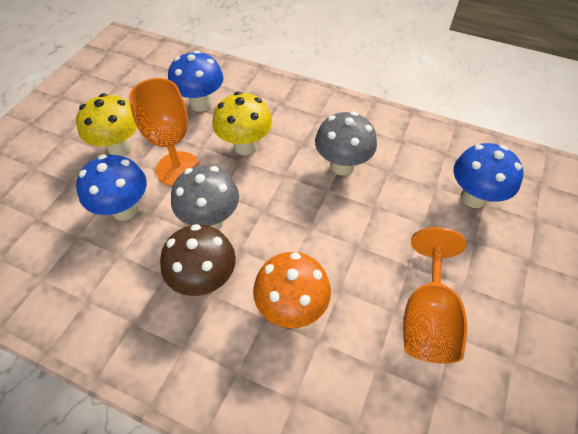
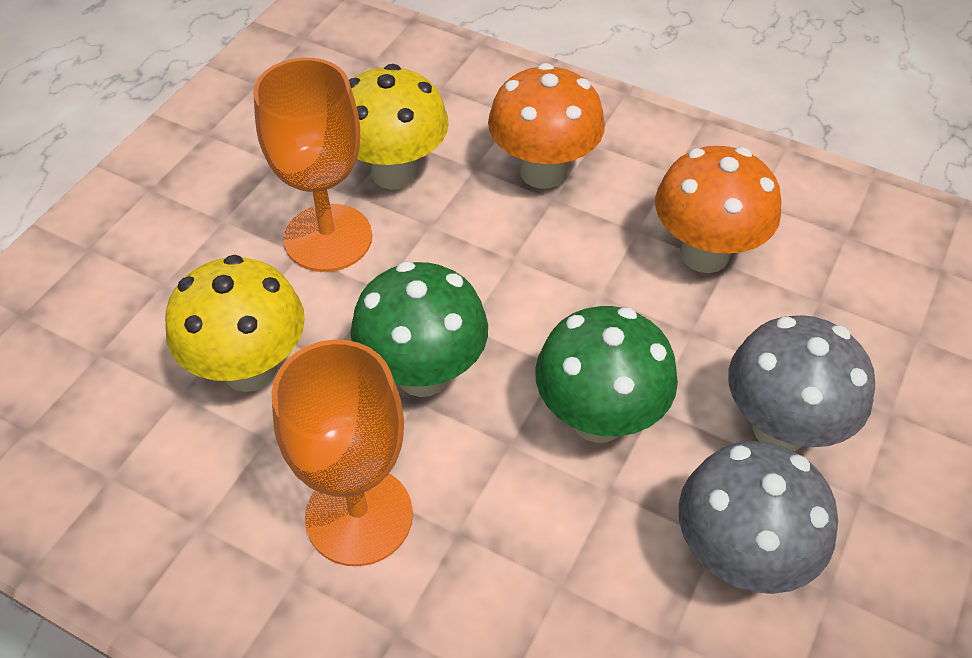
blue mushroom: [76,155,147,220] [168,50,223,112] [454,143,524,208] = 3 -> none = 0
brown mushroom: [160,224,236,296] = 1 -> none = 0
green mushroom: none = 0 -> [351,262,488,397] [535,306,678,443] = 2
orange mushroom: [253,252,331,328] = 1 -> [488,63,605,189] [655,146,781,273] = 2

